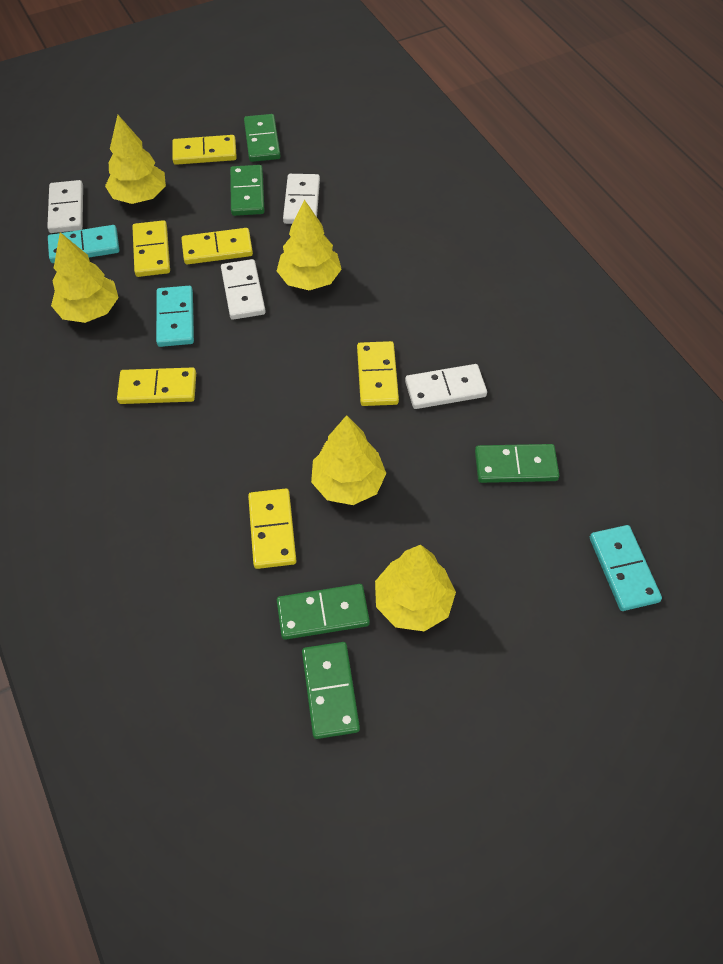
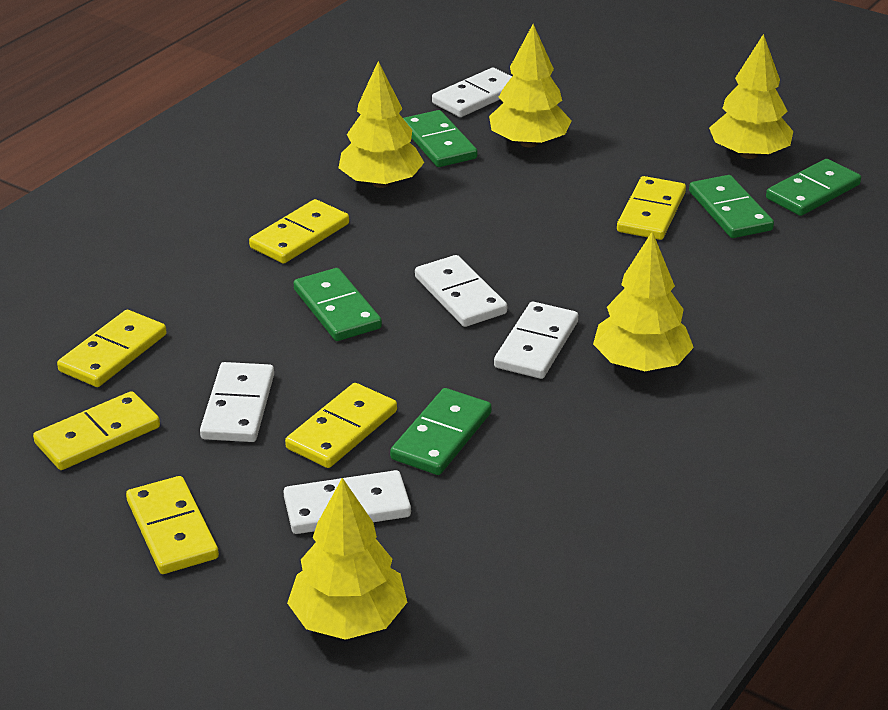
turquoise domino: [48,225,119,263] [156,286,194,347] [590,525,662,611] = 3 -> none = 0
white domino: [47,180,83,233] [221,259,266,320] [283,174,320,224] [405,364,487,409] = 4 -> [200,362,274,442] [283,470,411,534] [415,255,507,327] [432,68,512,117] [494,302,578,379] = 5

